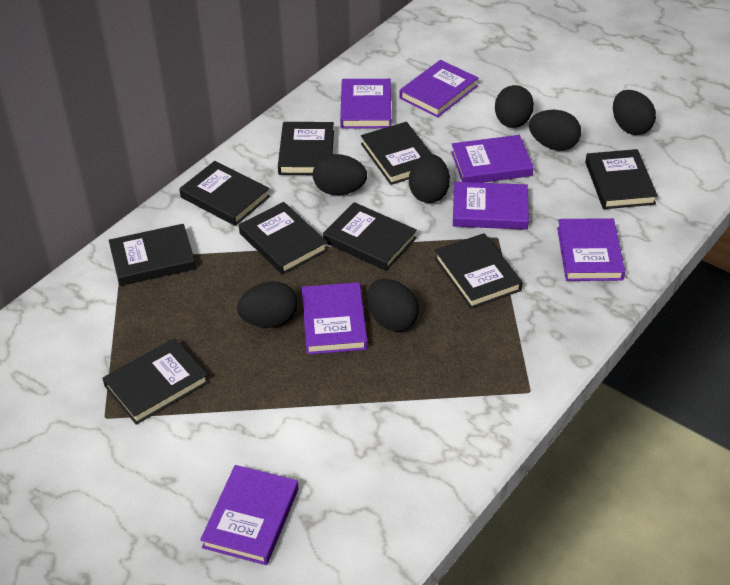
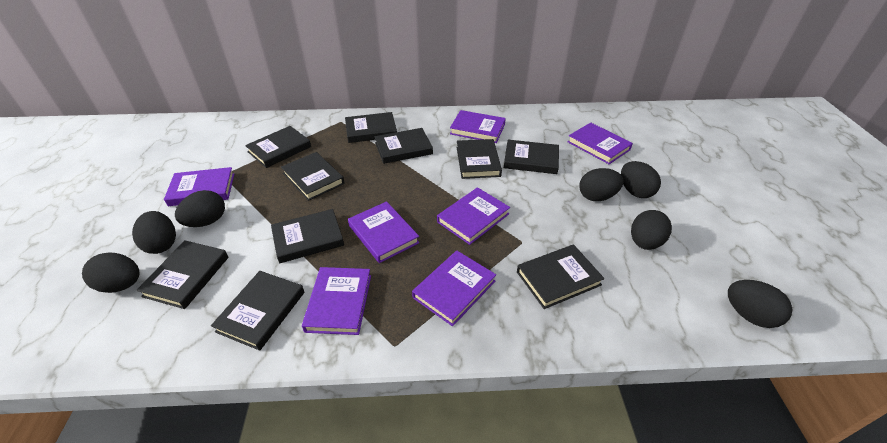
black book: [102,338,209,425] [109,224,196,286] [179,161,270,226] [239,202,328,275] [278,122,334,175] [323,202,417,271] [361,122,432,185] [434,233,523,309] [585,149,658,209] = 9 -> [136,240,229,309] [211,271,304,351] [245,126,311,168] [271,209,344,263] [281,152,345,201] [345,112,397,143] [374,128,433,164] [456,139,502,179] [504,140,559,174] [517,244,605,309] = 10

